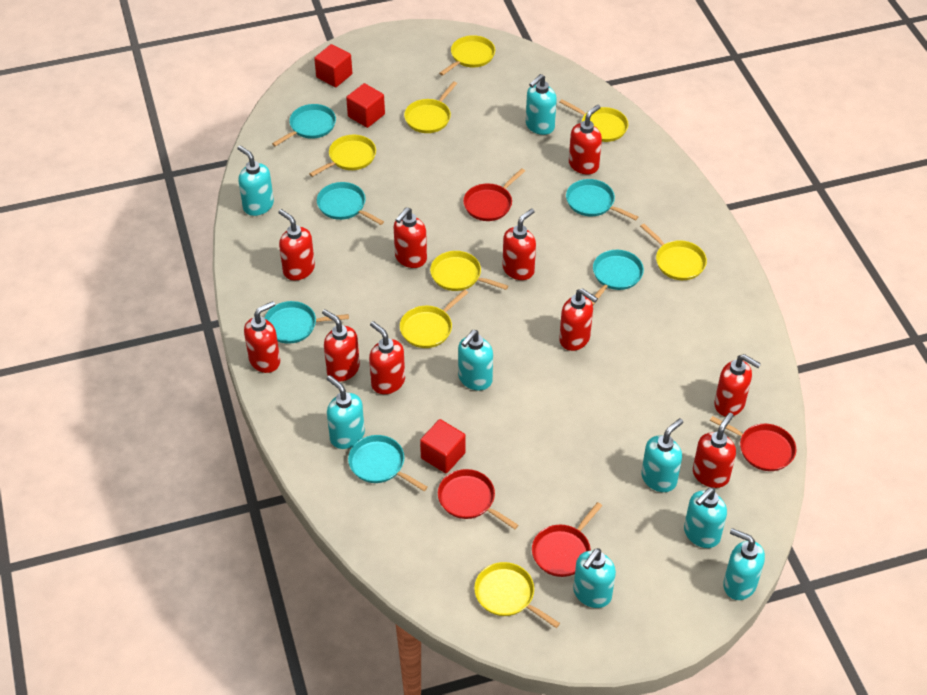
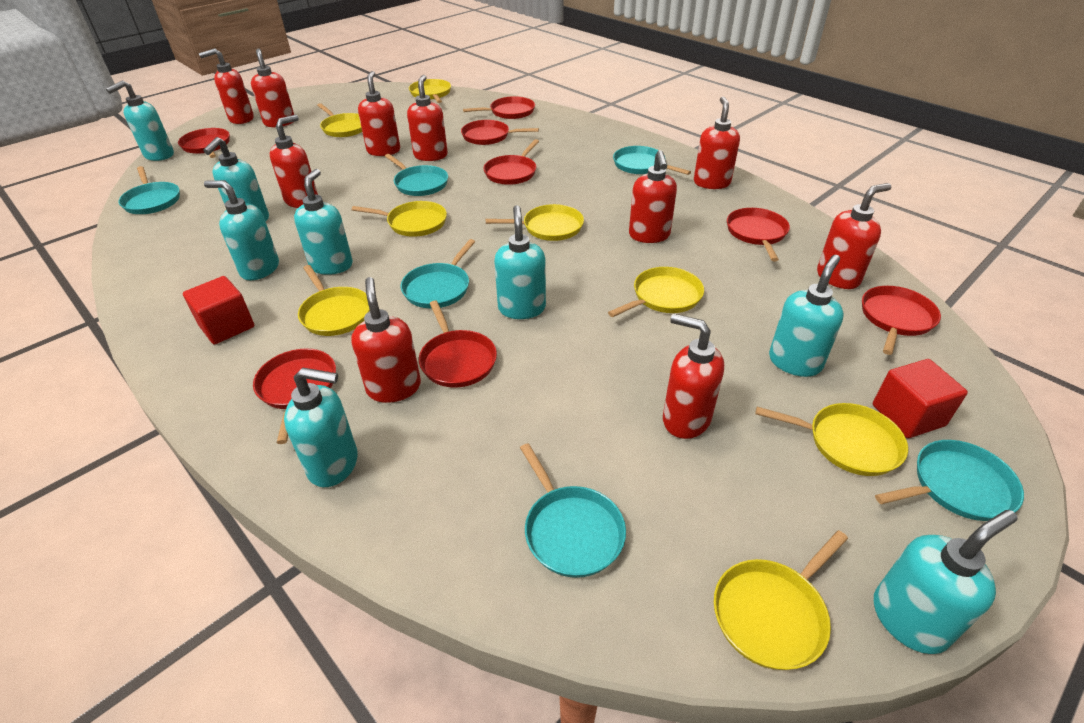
red cube: [314,44,352,87] [346,83,385,128] [420,419,466,473] = 3 -> [183,276,254,344] [873,359,968,438] = 2
red pan: [438,469,518,529] [463,168,525,221] [532,502,602,577] [710,416,796,471] = 4 -> [178,128,230,158] [253,349,336,444] [419,301,497,388] [461,120,539,145] [463,96,535,119] [483,139,539,185] [727,208,790,261] [862,286,941,355] = 8

